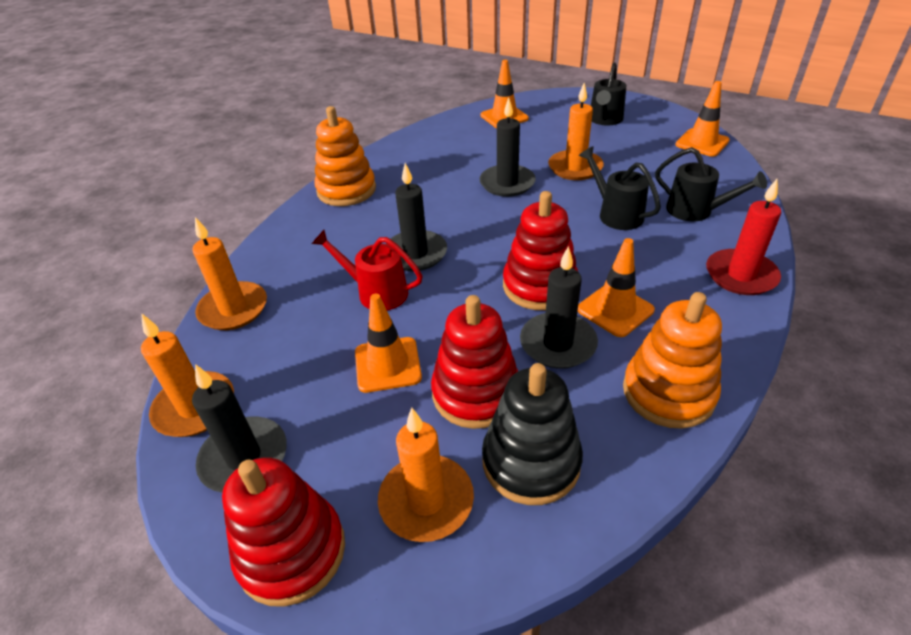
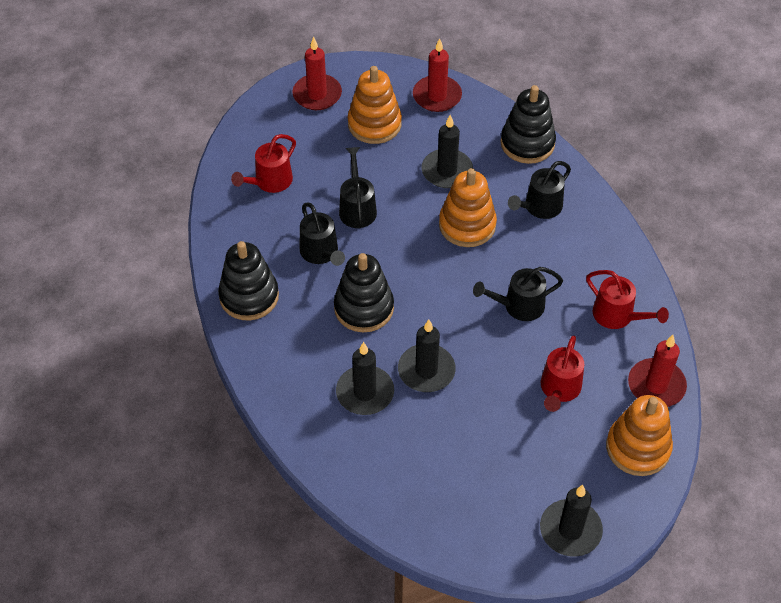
black stacking toy: [482,363,583,505] = 1 -> [218,241,279,320] [334,253,394,332] [501,85,556,164] = 3
black watering can: [579,146,661,230] [591,62,626,126] [655,147,767,221] = 3 -> [300,202,345,266] [339,147,377,228] [473,267,563,321] [508,161,571,219] = 4
orange candle: [141,313,234,437] [192,217,267,330] [378,408,474,542] [548,83,604,180] = 4 -> none = 0
orange stacking toy: [314,106,376,206] [623,292,722,429] = 2 -> [348,66,402,144] [439,168,497,247] [606,395,673,476] = 3
orange traffic cone: [355,294,422,393] [480,60,529,128] [578,238,655,337] [675,81,730,157] = 4 -> none = 0
red candle: [706,179,781,295] = 1 -> [292,37,342,110] [413,38,462,112] [628,335,687,407] = 3
red stacking toy: [222,457,345,607] [431,295,518,429] [503,191,578,310] = 3 -> none = 0
red watering can: [312,230,423,310] = 1 -> [231,134,296,193] [541,335,584,412] [586,270,669,329] = 3

